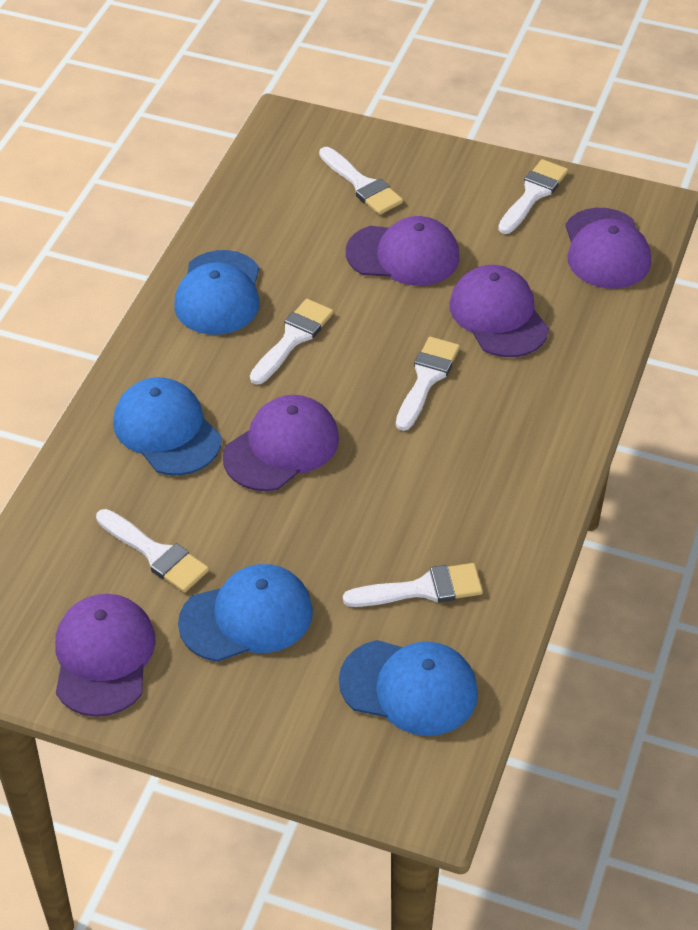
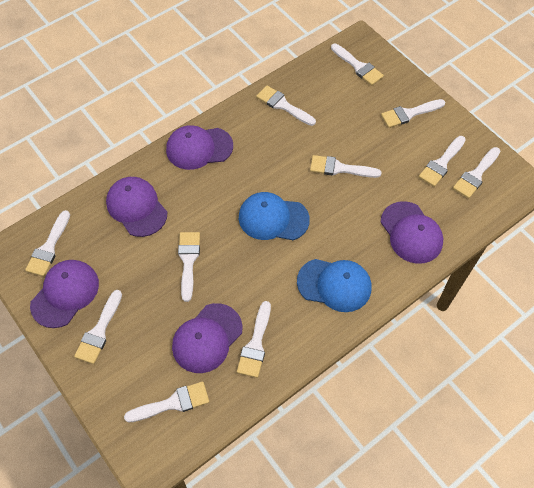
blue cap: [113,377,222,476] [174,250,259,335] [178,564,313,662] [339,640,478,736] = 4 -> [239,192,310,240] [297,259,371,312] = 2
white brush: [96,509,209,592] [250,299,334,385] [319,147,403,215] [343,563,483,607] [396,337,460,431] [498,159,568,234] = 6 -> [25,210,70,277] [74,290,122,364] [124,381,209,422] [178,232,200,302] [237,301,271,378] [256,86,316,126] [310,155,381,178] [331,44,384,85] [381,99,445,128] [419,136,466,187] [453,147,500,198] = 11

